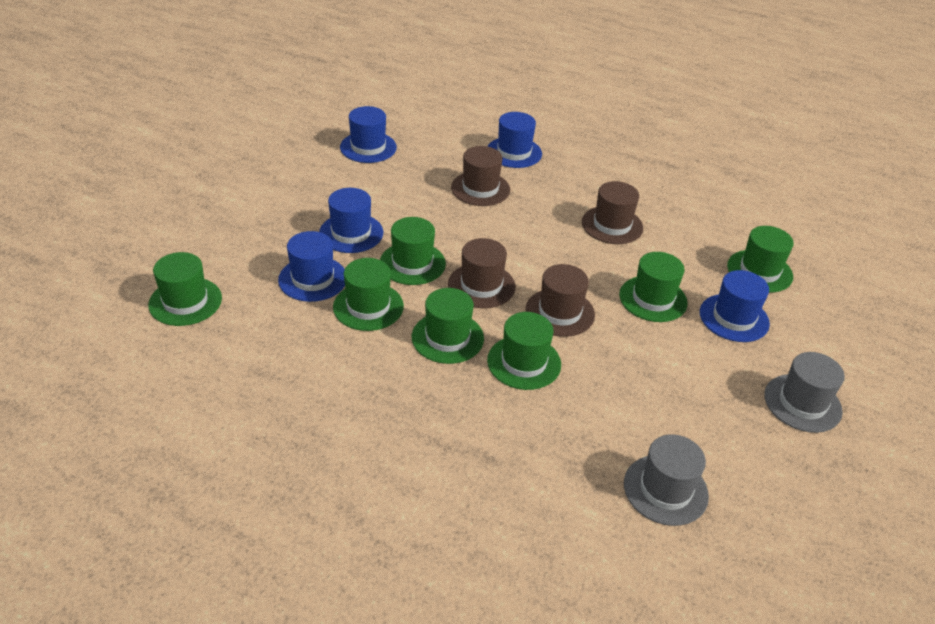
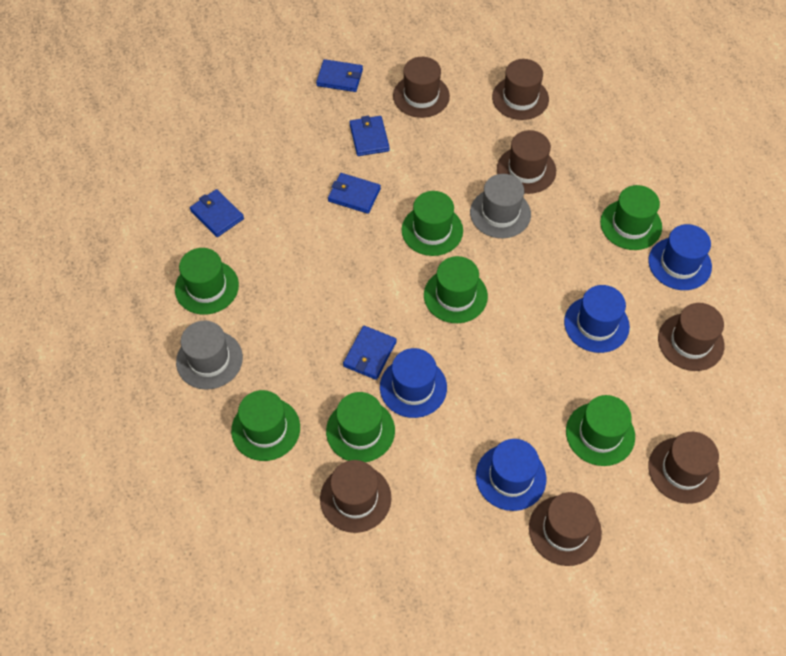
blue hat: [278,231,345,302] [319,188,383,253] [340,106,397,163] [487,112,542,168] [700,270,770,342] = 5 -> [380,348,447,418] [476,439,546,511] [564,285,630,353] [648,224,712,290] = 4
blue wallet: none = 0 -> [190,189,244,237] [316,59,363,92] [328,173,381,214] [343,326,397,380] [350,116,390,156] = 5
brown hat: [448,238,515,308] [451,146,510,206] [525,264,595,337] [582,181,643,244] = 4 -> [320,460,391,533] [393,57,450,118] [492,59,549,120] [497,130,556,194] [529,492,602,566] [648,432,720,504] [658,303,724,371] = 7

